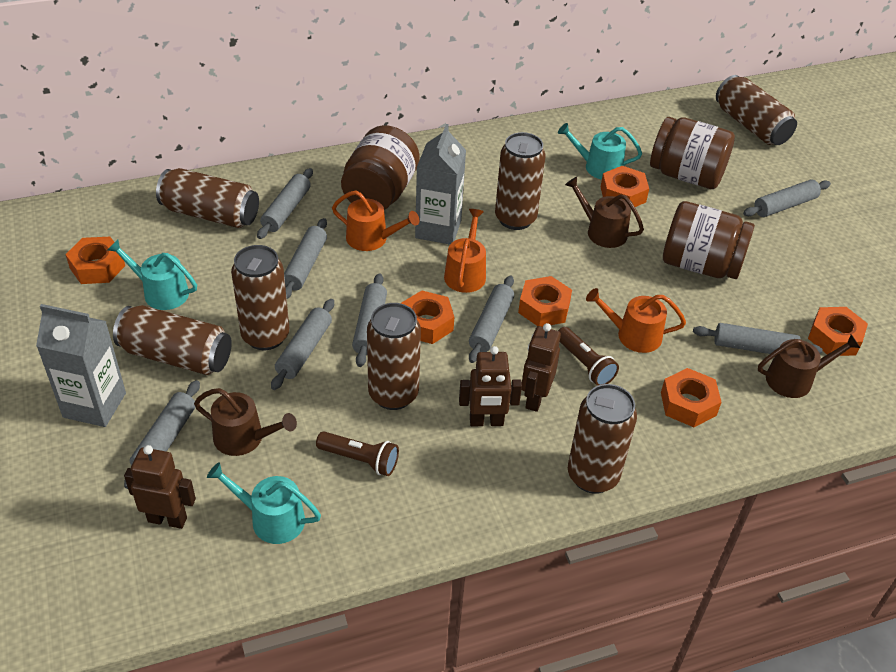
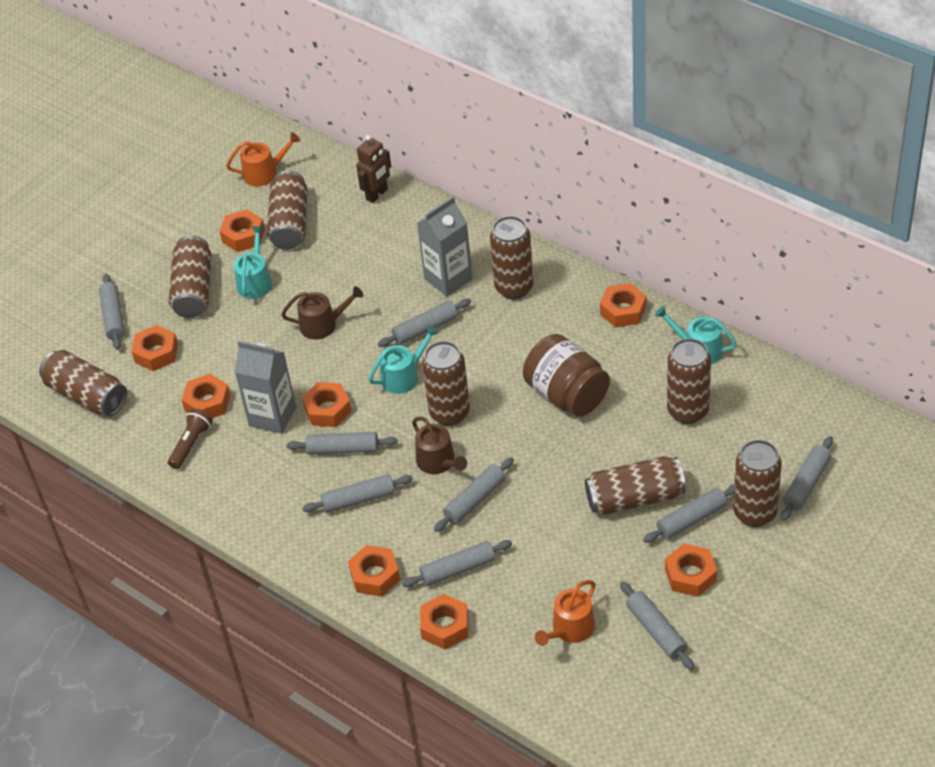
brown can: [113,305,232,375] [156,168,259,228] [231,245,289,350] [367,303,421,410] [495,132,546,230] [568,384,637,494] [716,75,797,145] = 7 -> [39,350,127,416] [169,235,211,318] [267,170,307,250] [422,341,470,426] [490,216,533,299] [585,456,686,515] [667,338,711,424] [733,440,782,527] = 8
brown flashlight: [316,431,399,476] [558,327,619,386] = 2 -> [168,408,213,469] = 1
brown jar: [341,125,420,210] [650,117,735,189] [663,201,755,279] = 3 -> [523,334,610,416] = 1
brown robot: [124,445,196,529] [459,346,522,426] [522,323,561,412] = 3 -> [356,135,391,203] = 1
brown watering can: [194,388,297,456] [565,177,644,248] [758,334,860,398] = 3 -> [281,286,363,339] [412,417,467,474] = 2
grey rolling pin: [124,380,200,489] [257,168,313,239] [271,299,334,390] [284,218,327,299] [352,273,387,367] [469,276,514,363] [693,323,823,354] [743,179,831,217] = 8 -> [99,274,125,350] [286,432,398,455] [302,474,413,513] [378,299,471,347] [402,540,512,587] [434,457,514,532] [620,581,694,670] [643,485,734,543] [781,436,833,521] = 9
orange nut: [65,237,125,284] [401,291,454,344] [518,276,572,327] [601,166,649,207] [661,368,722,427] [808,307,868,356] = 6 -> [132,325,178,371] [182,374,230,418] [219,209,265,252] [302,382,352,427] [348,545,400,597] [420,594,468,649] [600,283,646,327] [665,543,717,597] = 8
orange watering can: [332,191,419,251] [444,209,486,293] [586,288,686,353] = 3 -> [226,132,300,186] [535,580,596,646] = 2

